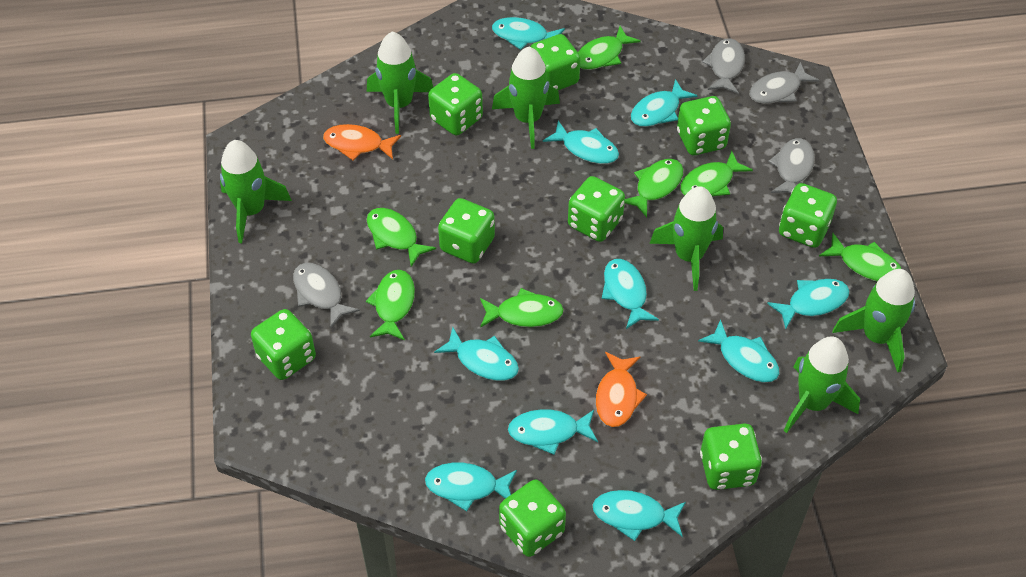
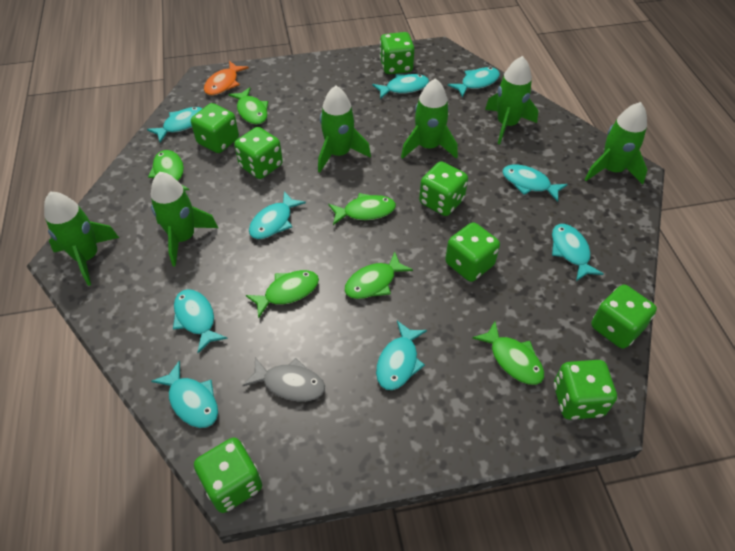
green dice: [251,309,316,380] [428,73,483,136] [438,198,495,264] [499,480,566,557] [530,34,580,90] [568,176,625,242] [677,96,731,155] [700,423,762,490] [779,183,837,248] = 9 -> [191,103,239,153] [194,438,262,513] [234,127,283,179] [380,32,414,74] [419,161,468,216] [445,222,500,282] [554,360,617,420] [591,285,657,349] = 8
green fish: [366,270,415,341] [367,208,436,267] [480,288,564,328] [578,26,641,70] [625,159,683,217] [680,151,753,196] [819,233,901,281] = 7 -> [148,150,189,190] [228,87,268,125] [246,270,319,318] [328,193,396,225] [344,252,413,299] [472,321,544,385] = 6
grey fish: [293,263,360,328] [702,38,745,94] [750,62,819,104] [768,138,815,194] = 4 -> [242,358,325,401] = 1
orange fish: [323,124,401,160] [596,352,647,427] = 2 -> [204,61,249,96] = 1
turquoise fish: [425,463,517,511] [434,327,519,381] [492,17,565,50] [508,409,598,455] [543,120,619,164] [593,490,686,541] [602,259,659,329] [631,79,698,127] [698,319,779,383] [767,279,849,329] = 10 -> [147,107,203,142] [151,361,218,428] [173,289,228,353] [249,191,306,239] [372,74,429,99] [376,321,427,390] [448,67,500,98] [502,165,568,202] [552,224,604,281] = 9

